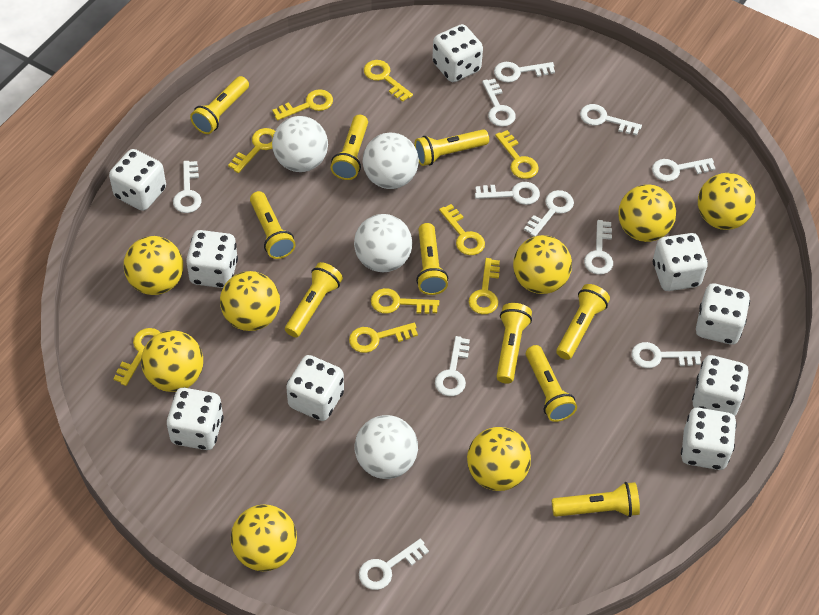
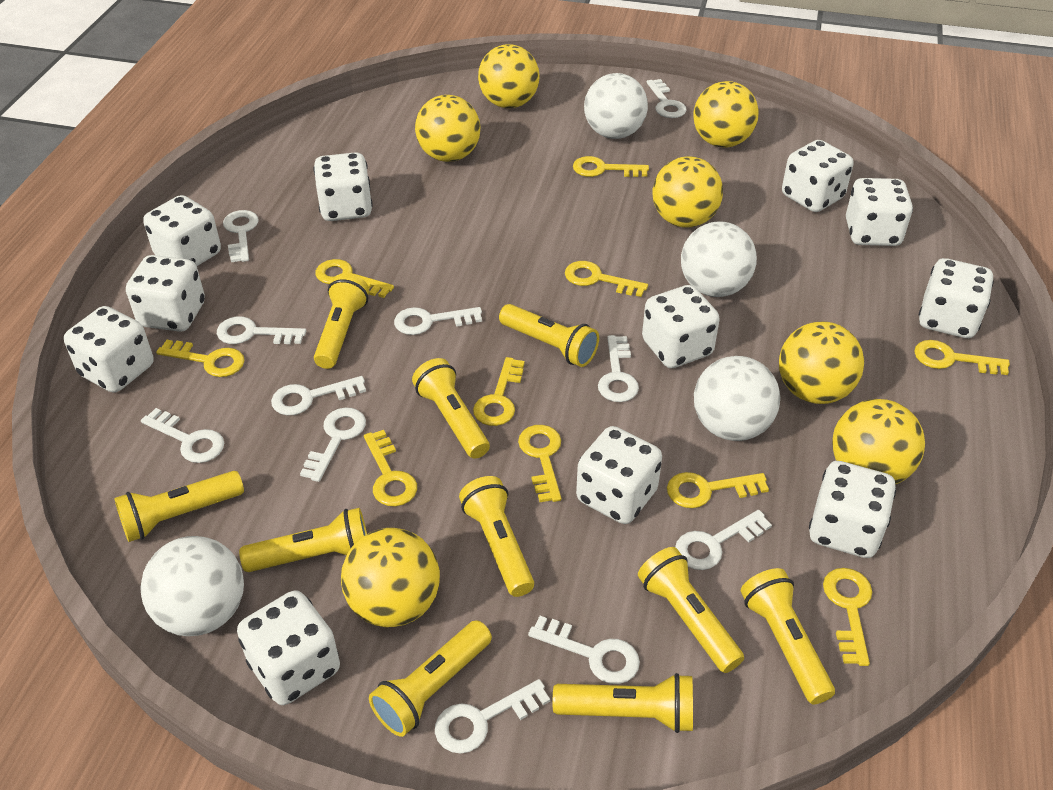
white dice: [109,149,166,211] [167,388,223,450] [186,230,238,288] [286,355,344,421] [432,24,483,82] [653,233,708,291] [681,407,737,470] [692,355,749,416] [696,283,750,345] = 9 -> [64,306,154,393] [126,255,205,332] [143,195,221,266] [237,590,340,705] [313,152,373,221] [576,426,662,524] [642,285,720,368] [782,140,853,212] [809,461,896,558] [846,178,913,246] [919,258,994,338] = 11
yellow ball: [124,236,183,295] [141,330,203,392] [220,271,280,331] [231,504,297,571] [467,427,531,491] [513,235,572,294] [618,184,676,242] [698,173,756,230] = 8 -> [341,528,440,627] [415,95,480,162] [478,44,540,108] [652,156,723,228] [693,81,759,147] [779,321,864,404] [832,399,925,484] = 7
yellow key: [113,328,161,386] [228,128,275,173] [272,89,333,121] [349,323,418,353] [364,60,413,102] [371,288,439,314] [439,204,485,255] [469,258,500,314] [495,130,539,179] = 9 -> [156,340,245,377] [316,259,394,298] [364,430,417,506] [473,357,524,426] [518,425,562,502] [565,261,648,297] [573,156,649,177] [667,472,769,508] [823,568,872,666] [914,340,1010,375] = 10

